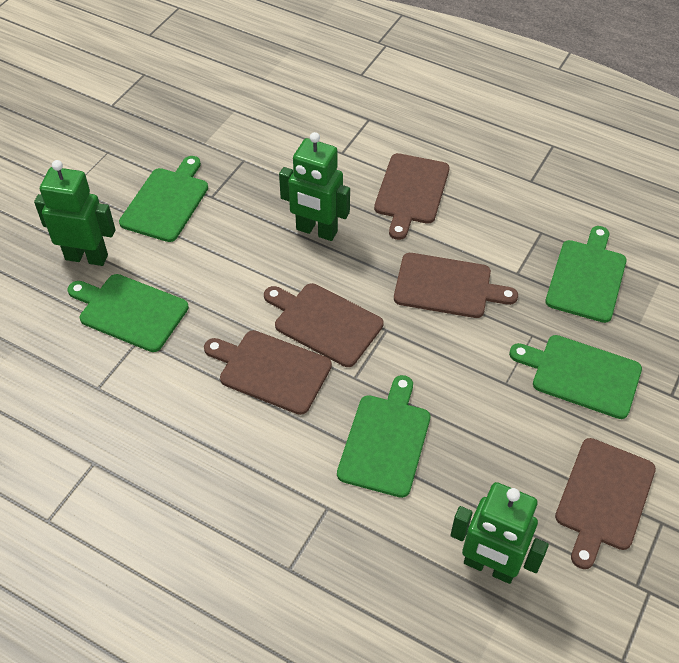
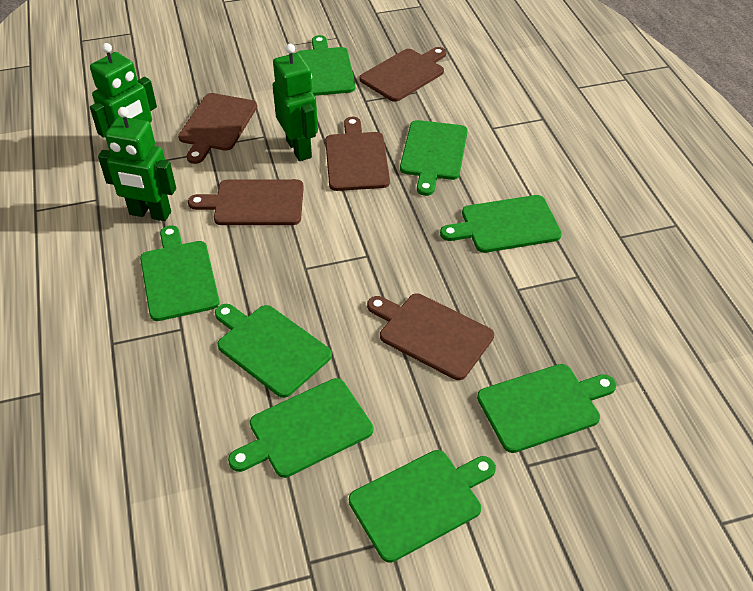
green cutting board: [68,274,189,352] [119,156,208,242] [337,375,430,498] [509,335,642,419] [545,226,627,323] = 5 -> [140,225,220,321] [215,304,332,398] [228,378,373,478] [297,35,355,96] [349,450,496,563] [400,120,468,196] [440,195,562,253] [477,364,616,453] = 8

